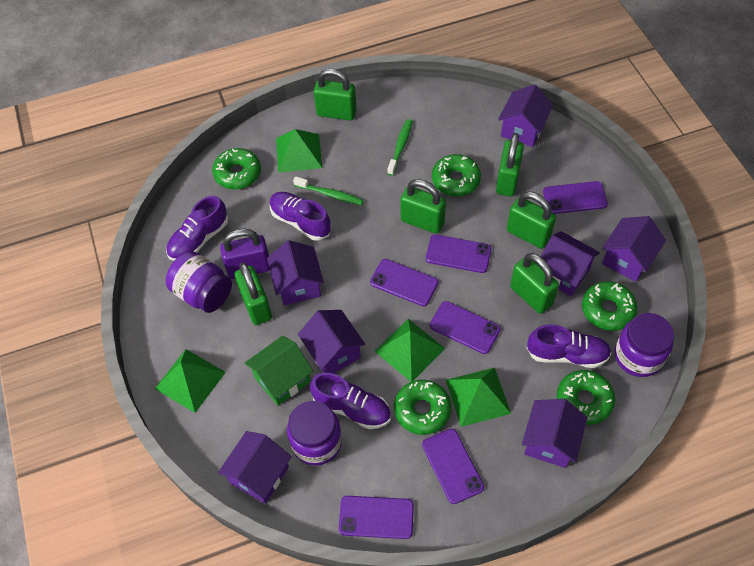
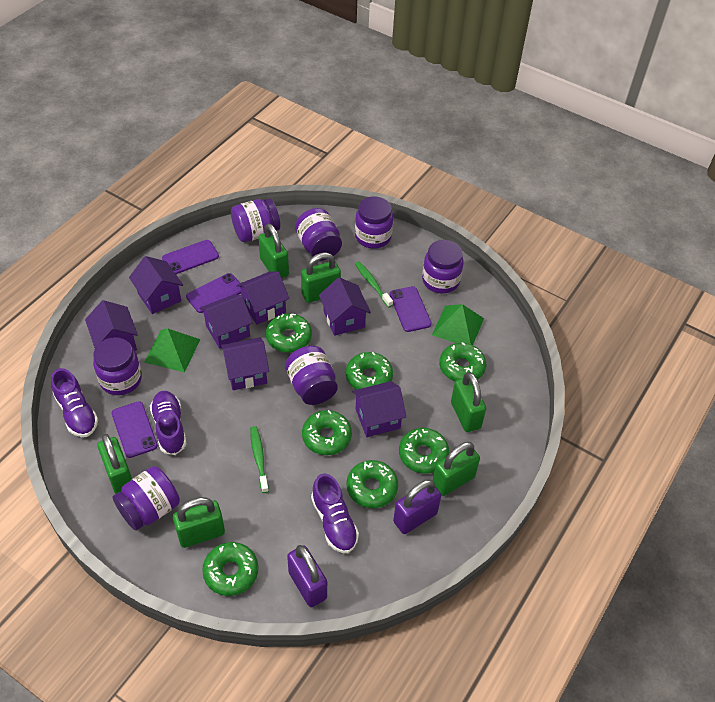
green donut: [212,148,261,190] [394,380,451,435] [432,154,481,197] [557,370,615,425] [582,281,637,331] = 5 -> [202,542,258,596] [266,313,312,353] [302,410,352,455] [346,352,393,390] [346,460,398,508] [399,428,449,474] [439,342,486,381] = 7
green house: [245,336,313,406] = 1 -> none = 0
green pyramid: [155,349,226,413] [276,129,322,173] [374,319,445,382] [446,368,511,427] = 4 -> [144,328,200,372] [432,304,484,345] = 2
purple jar: [166,251,232,313] [287,401,342,466] [615,313,674,377] = 3 -> [93,337,142,395] [113,466,180,531] [231,198,280,242] [285,346,338,405] [295,208,342,260] [355,196,393,249] [422,240,464,294] = 7
purple padlock: [220,228,270,279] = 1 -> [287,545,327,607] [393,479,441,534] = 2
purple phone: [339,496,414,539] [370,259,438,306] [422,429,484,504] [426,235,491,273] [430,301,501,354] [543,181,608,214] = 6 -> [112,401,158,458] [162,240,219,274] [186,273,241,313] [389,286,432,332] = 4
purple shoe: [166,196,228,261] [270,192,331,240] [310,373,391,429] [527,324,611,368] = 4 -> [51,368,98,437] [150,391,186,455] [311,473,359,553] = 3

